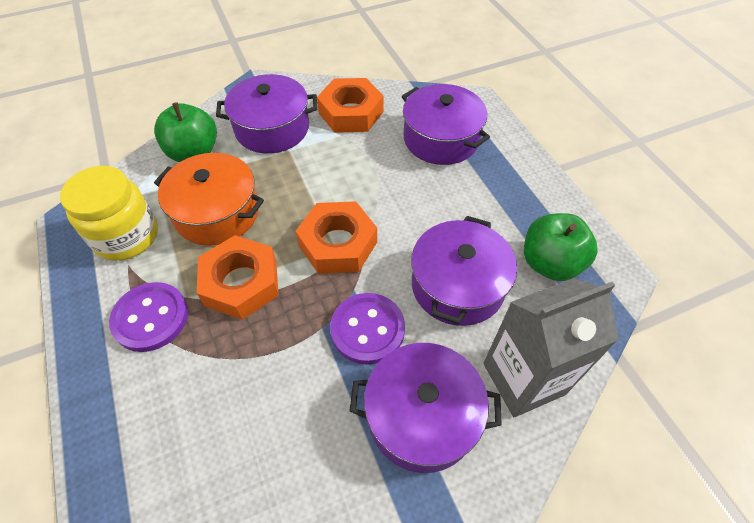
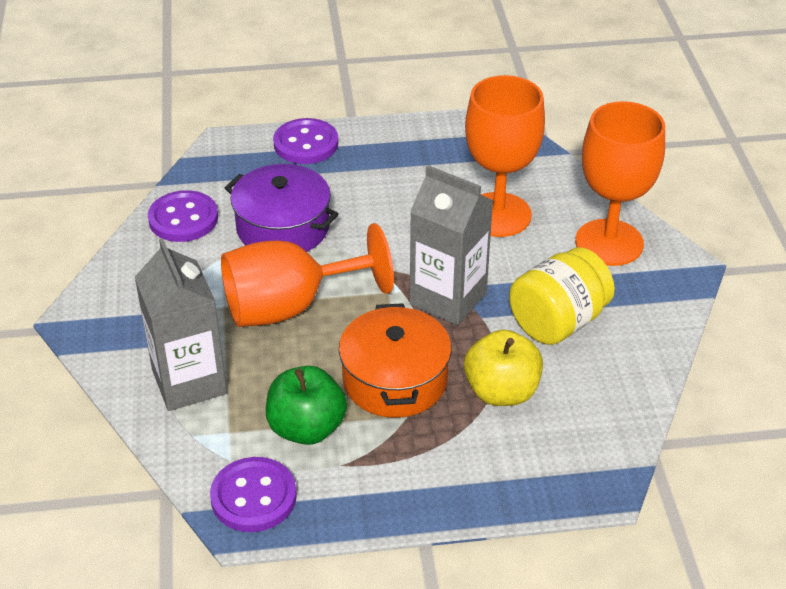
green apple: [154,102,217,162] [524,213,598,281] = 2 -> [266,366,347,445] = 1
grey carton: [483,278,619,417] = 1 -> [135,238,227,411] [410,165,494,326] = 2
orange goblet: none = 0 -> [221,223,394,327] [465,75,545,237] [575,101,665,266] = 3
orange nut: [197,235,279,320] [295,201,377,274] [317,78,384,133] = 3 -> none = 0
purple button: [109,282,188,352] [330,293,405,365] = 2 -> [148,190,218,242] [210,457,297,532] [273,118,338,164] = 3
purple pot: [216,74,318,153] [349,343,502,473] [402,84,490,165] [411,216,517,326] = 4 -> [225,164,339,252] = 1
yellow apple: none = 0 -> [464,330,543,406] = 1

